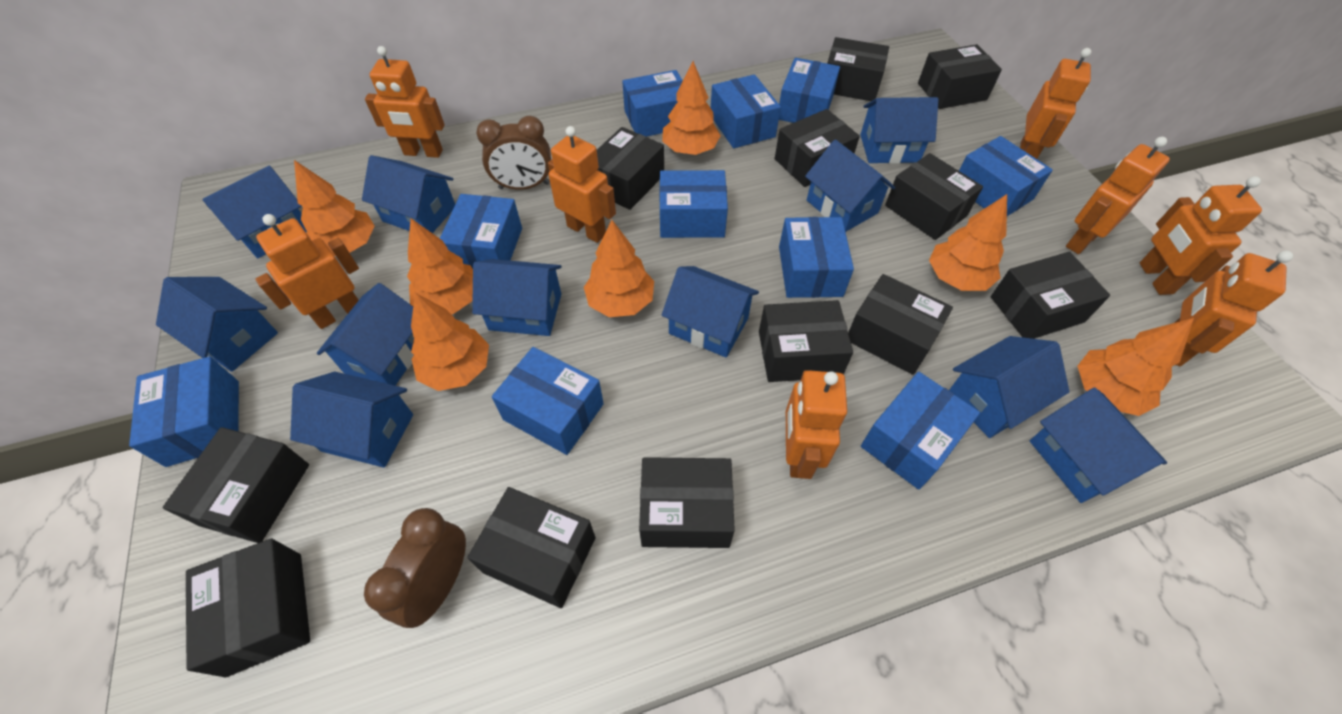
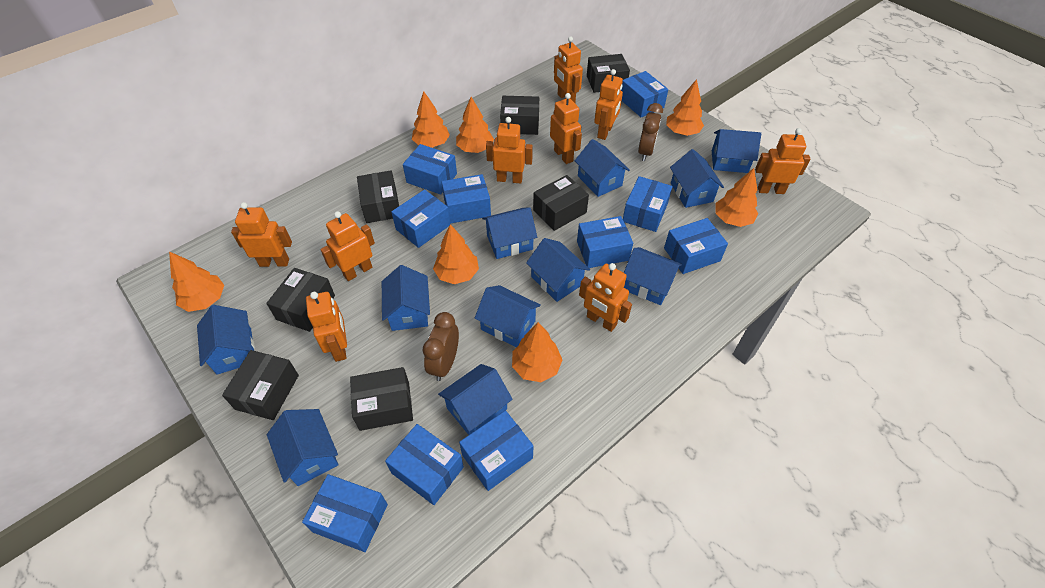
black box: [163,427,309,543] [186,538,310,677] [467,487,596,608] [597,127,664,210] [639,457,735,548] [759,300,853,382] [775,109,860,187] [827,37,889,101] [848,274,953,375] [885,153,983,240] [918,44,1002,109] [991,252,1110,339] = 12 -> [222,350,299,420] [266,268,335,332] [350,367,413,431] [357,171,399,223] [500,96,539,135] [533,175,589,231] [587,54,630,93] = 7
orange robot: [255,214,359,329] [365,46,445,158] [548,126,616,243] [786,370,847,479] [1020,48,1091,159] [1066,137,1170,254] [1140,176,1262,295] [1174,251,1293,366] = 8 -> [231,202,292,267] [306,292,347,362] [320,211,375,281] [486,117,533,183] [550,93,582,164] [554,36,583,103] [579,263,632,332] [594,69,623,140] [755,128,810,194] = 9

